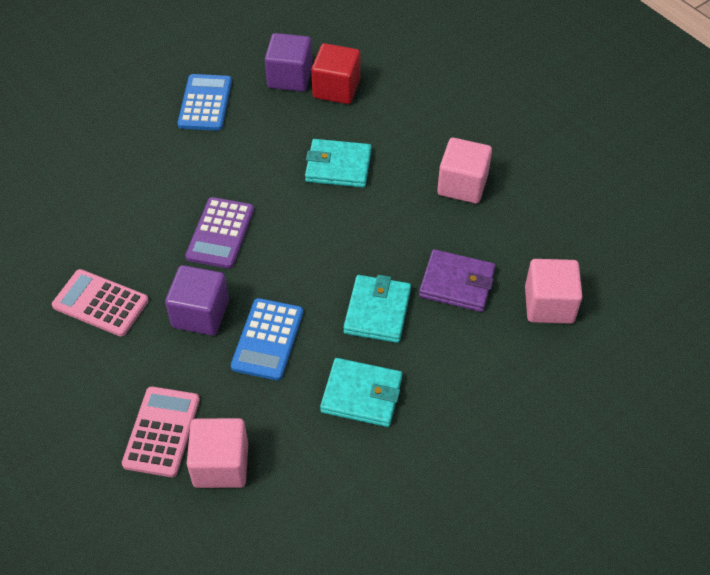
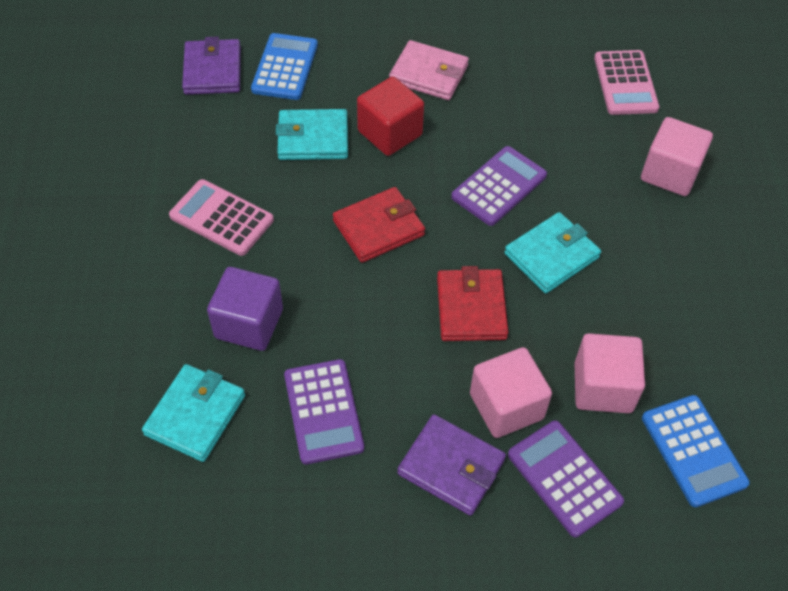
pink wallet: none = 0 -> [389,40,469,100] = 1
purple calculator: [185,197,254,269] = 1 -> [284,359,364,464] [451,146,547,226] [508,420,624,537] = 3
purple cube: [165,265,229,335] [265,33,313,92] = 2 -> [207,267,283,351] = 1
purple wallet: [419,249,496,312] = 1 -> [182,37,241,95] [397,414,506,516] = 2
red wallet: none = 0 -> [333,187,425,263] [437,266,508,341] = 2

